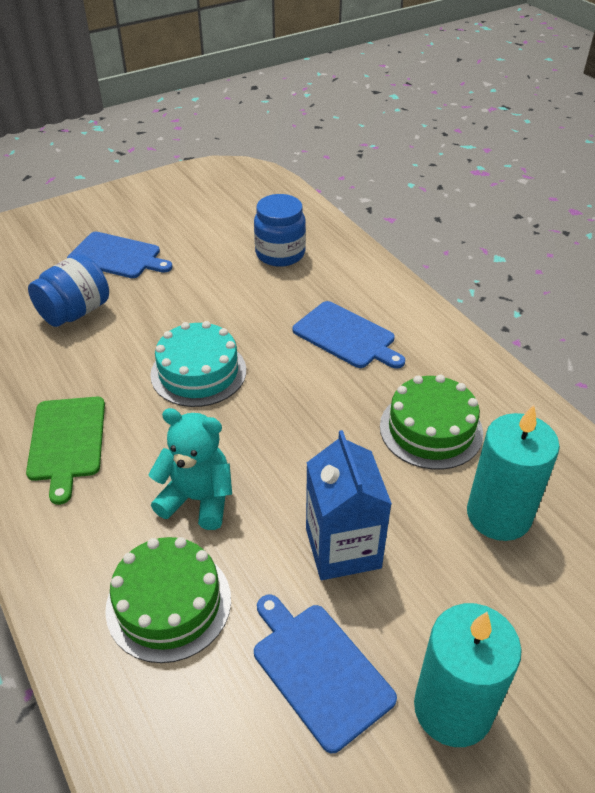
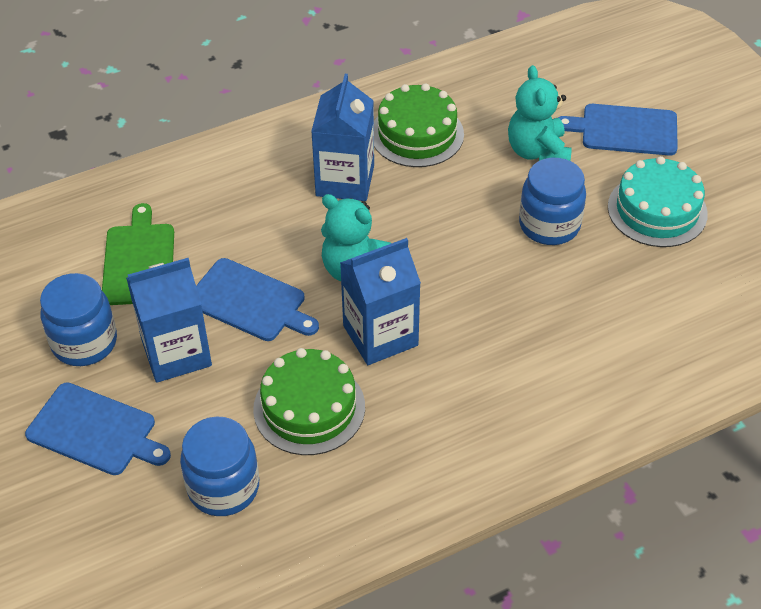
blue carton: [306,430,392,580] = 1 -> [126,258,212,383] [311,74,374,201] [340,238,421,365] = 3
blue jar: [28,254,109,327] [254,194,306,267] = 2 -> [40,273,117,366] [180,417,259,516] [519,158,586,245] = 3
turquoise candle: [414,603,522,747] [467,405,560,541] = 2 -> none = 0
turquoise teddy bear: [148,408,232,530] = 1 -> [321,194,391,281] [508,65,572,161] = 2

